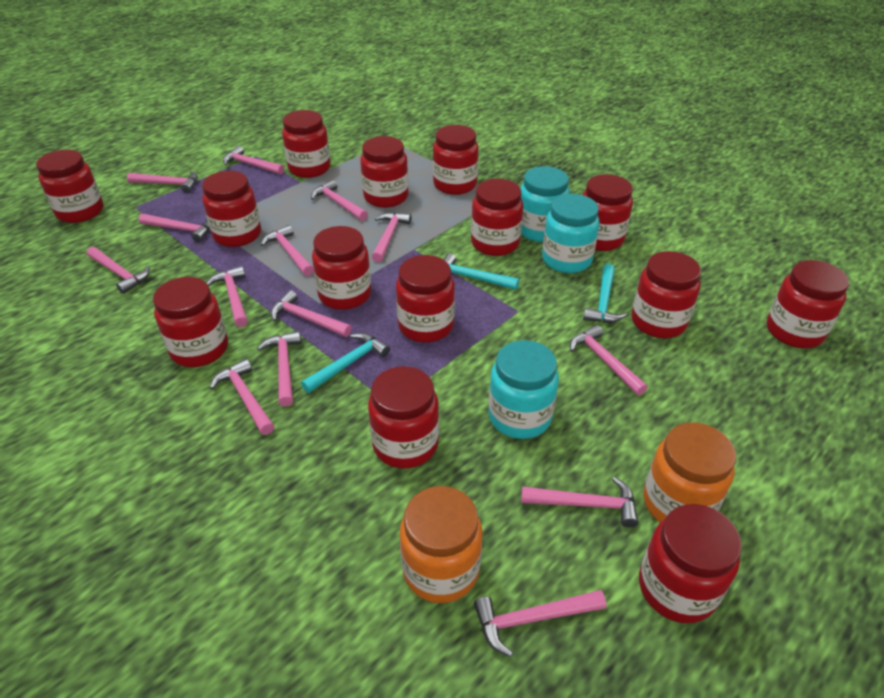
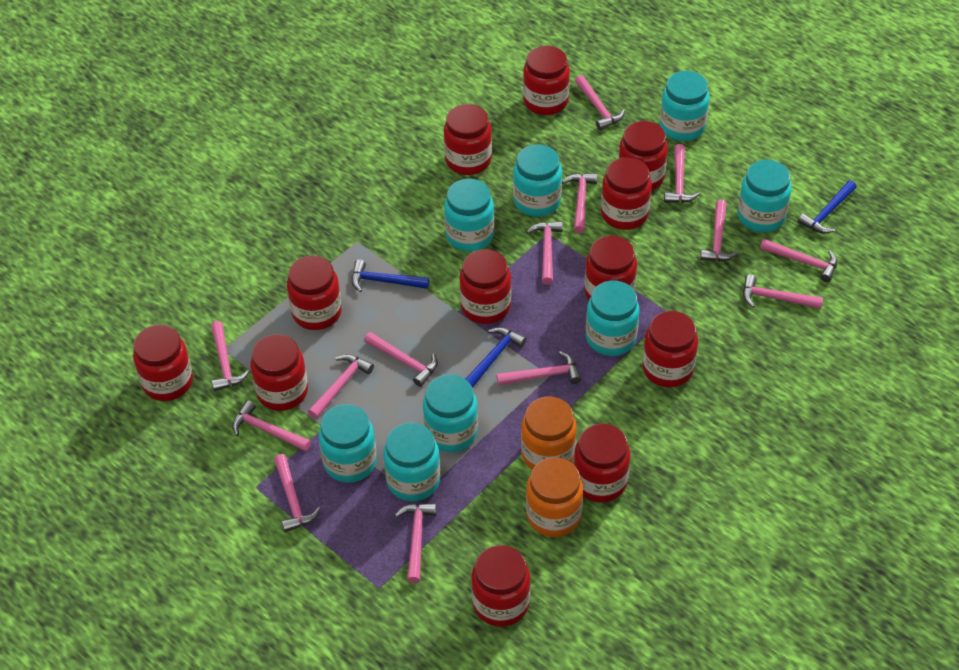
blue hammer: none = 0 -> [351,260,429,292] [466,327,527,388] [798,180,856,234] = 3
red jar: [36,149,103,223] [153,277,228,367] [202,171,261,247] [282,110,330,178] [312,226,371,310] [360,136,408,208] [368,366,439,469] [396,255,455,343] [433,125,479,195] [471,179,523,256] [583,174,633,251] [631,251,701,338] [639,504,742,623] [767,260,849,348] = 14 -> [133,325,193,401] [250,334,308,411] [287,255,342,330] [444,104,492,175] [459,249,511,324] [471,545,531,627] [523,46,570,115] [573,423,630,503] [585,236,637,300] [601,157,652,230] [618,121,668,191] [642,311,698,387] = 12
turquoise hammer: [301,333,390,393] [444,253,519,290] [583,264,627,323] = 3 -> none = 0
turquoise jar: [488,340,559,439] [520,166,570,242] [542,194,599,273] = 3 -> [319,404,377,483] [383,423,441,501] [423,375,478,452] [444,179,494,251] [513,144,562,217] [586,281,639,356] [660,71,710,141] [738,160,791,233] = 8

